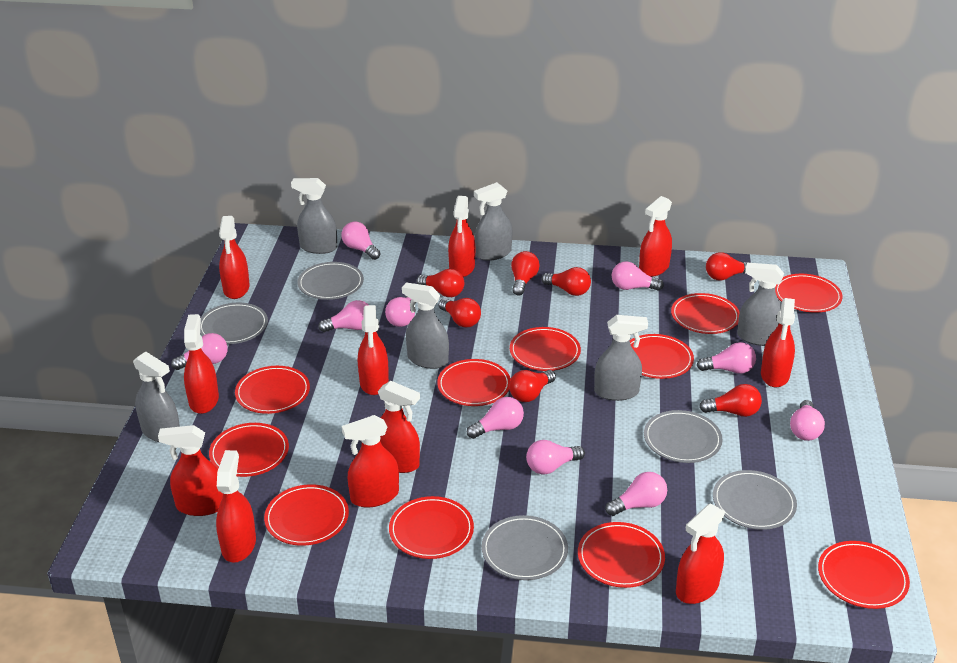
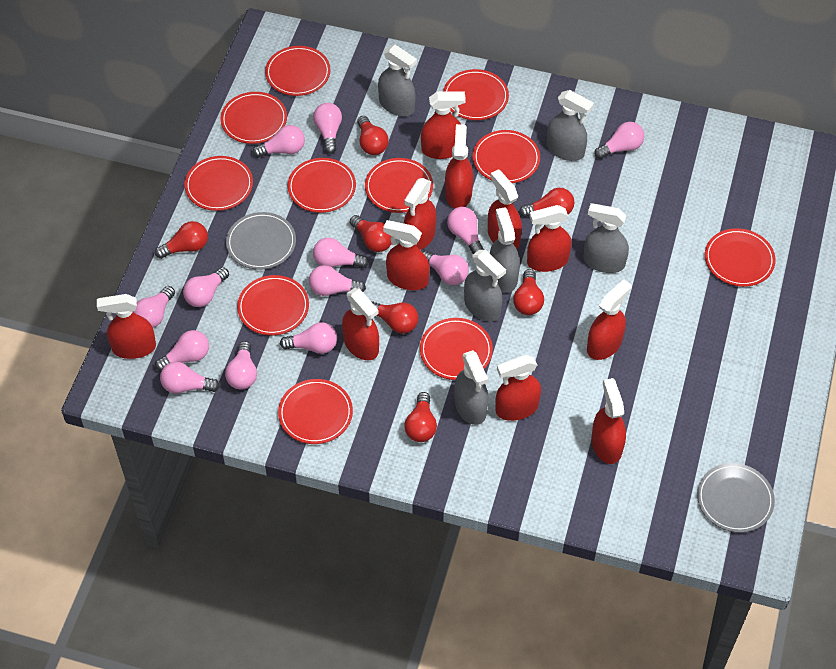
grey plate: [200,303,268,344] [297,262,364,300] [482,515,568,580] [644,410,723,463] [713,470,797,530] = 5 -> [226,212,296,270] [697,463,775,533] = 2
pink light bulb: [171,333,228,370] [318,300,368,332] [341,222,381,260] [385,296,415,327] [467,397,524,439] [526,440,585,475] [605,472,667,516] [612,261,664,291] [697,342,756,374] [790,400,825,441] = 10 -> [133,286,175,328] [155,330,209,371] [160,362,220,393] [183,267,229,307] [225,341,257,390] [253,125,305,158] [280,322,337,354] [309,265,366,296] [313,103,342,154] [313,238,369,268] [423,251,469,285] [447,207,484,254] [594,122,644,159] = 13

